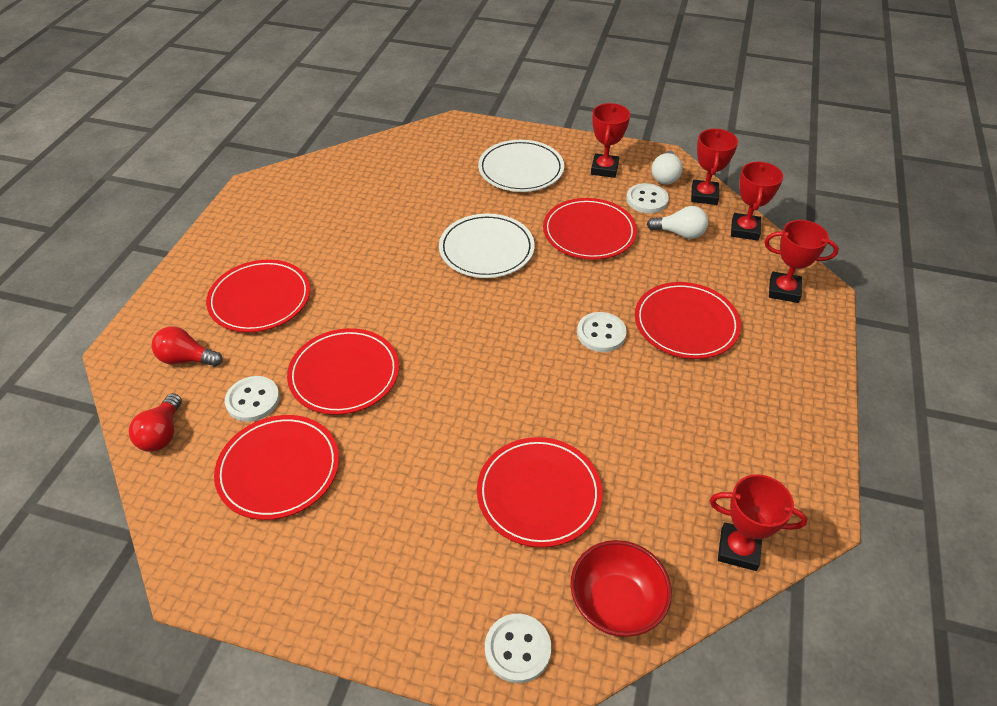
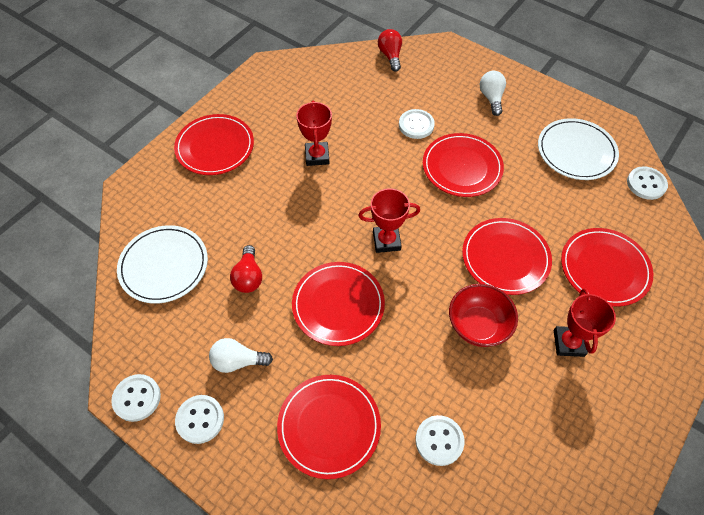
red trophy: [591,103,630,178] [691,129,738,205] [710,474,807,571] [731,162,783,241] [764,220,839,303] = 5 -> [296,100,332,166] [358,189,420,253] [554,288,616,357] = 3
white button: [225,376,280,422] [485,614,551,683] [577,312,627,352] [626,183,669,213] = 4 -> [111,374,161,422] [175,395,224,444] [399,109,435,139] [415,415,465,466] [627,166,668,200] = 5

